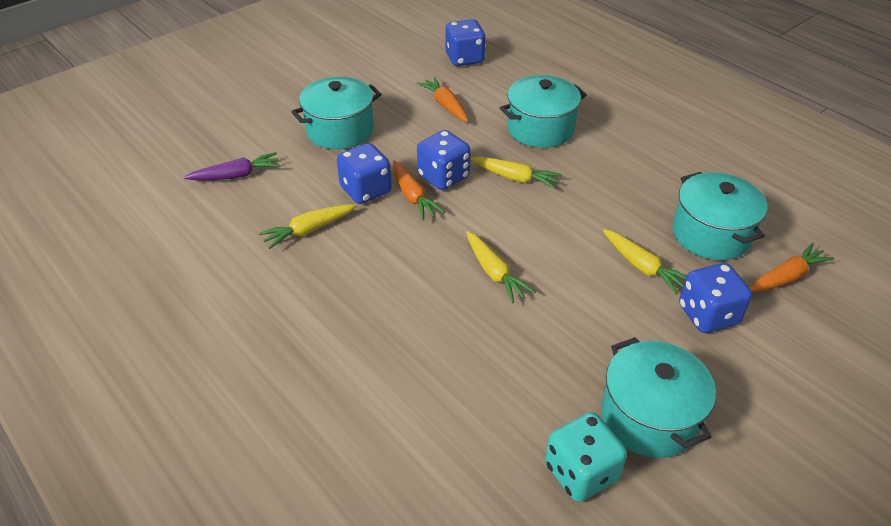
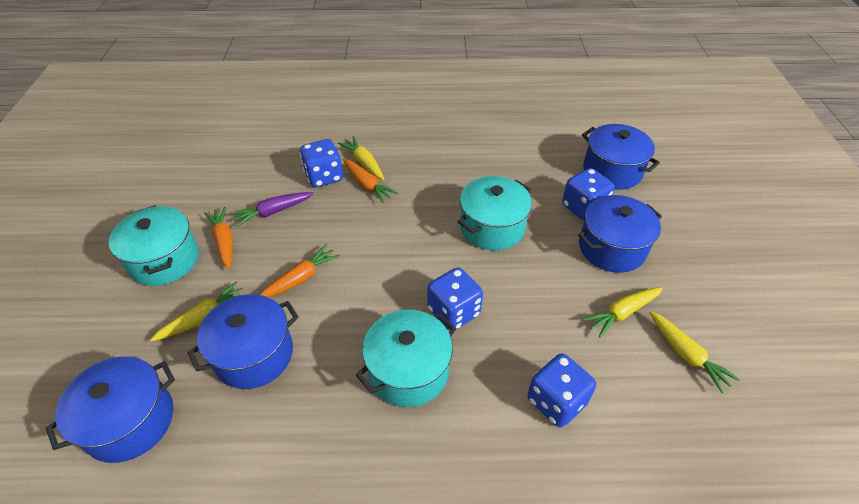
blue pot: none = 0 -> [46,356,175,463] [187,294,299,389] [578,195,662,273] [582,124,660,190] = 4
turquoise dice: [545,412,627,502] = 1 -> none = 0
turquoise pot: [291,77,382,150] [500,75,587,148] [601,337,716,458] [672,172,767,260] = 4 -> [109,206,199,286] [356,310,457,407] [458,176,532,250] = 3

